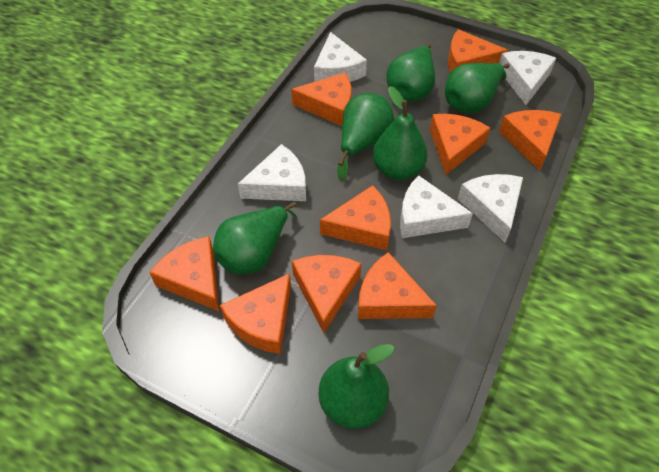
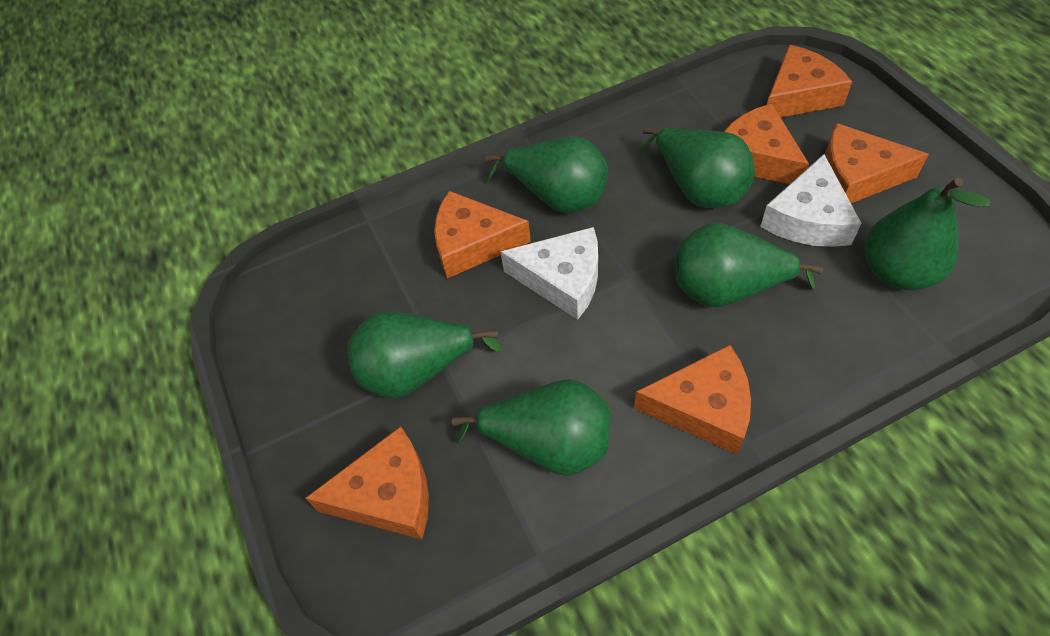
orange cheese: [149,236,219,311] [220,273,291,354] [291,72,351,126] [292,255,361,333] [320,185,391,250] [358,252,437,319] [430,114,490,175] [448,29,508,73] [499,110,561,171] = 9 -> [305,426,429,540] [434,191,531,279] [634,345,751,455] [724,104,809,184] [767,45,852,117] [825,123,929,203] = 6
white cheese: [238,144,306,201] [314,32,367,82] [400,176,473,238] [458,174,523,242] [499,51,556,105] = 5 -> [501,227,598,320] [760,154,861,247] = 2

